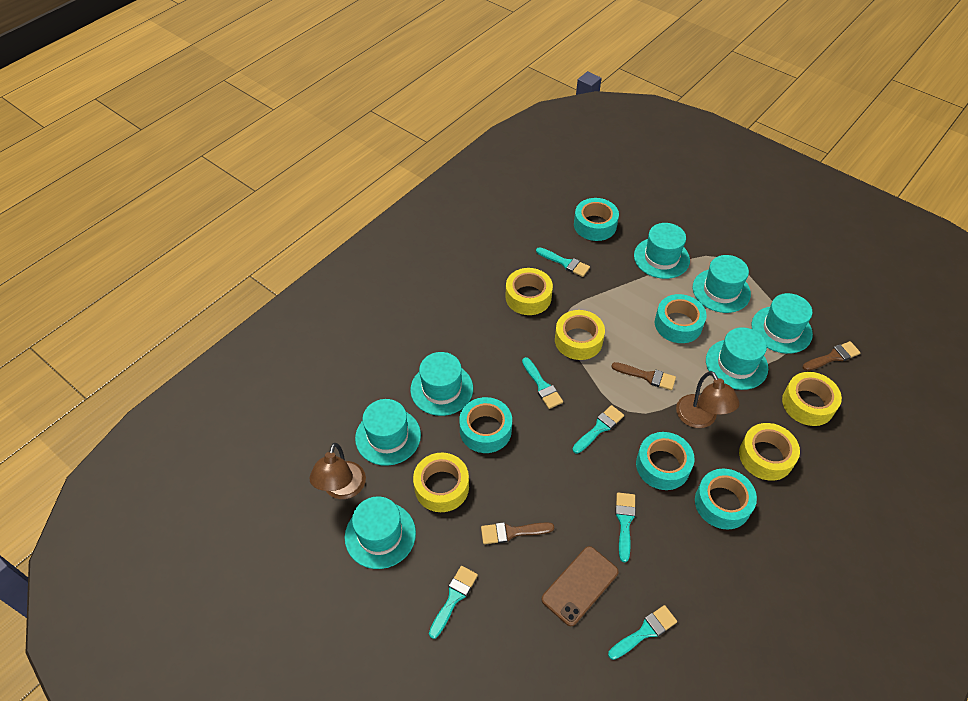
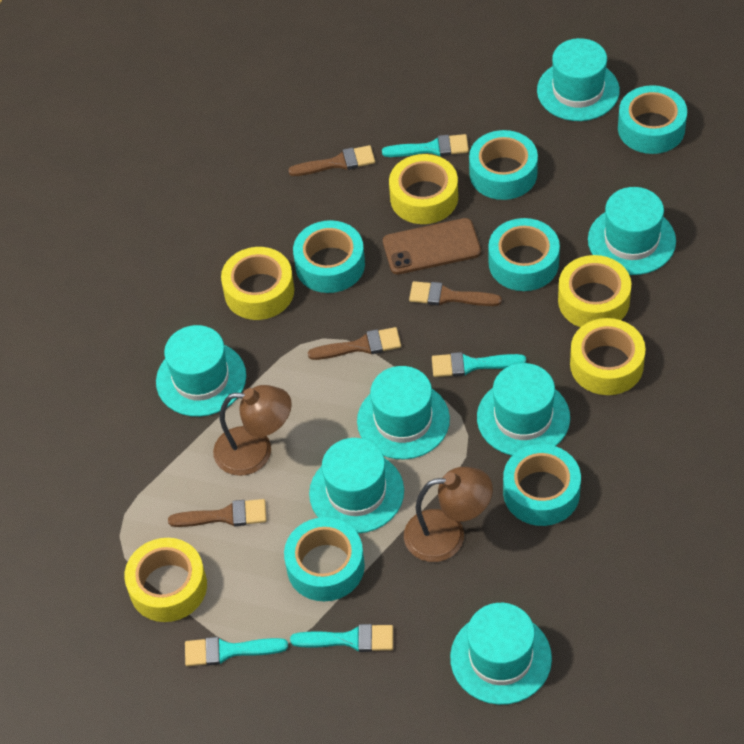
brown brush: [481,522,554,544] [611,362,676,390] [803,341,861,371] = 3 -> [168,499,267,527] [288,145,375,176] [308,327,401,360] [409,281,502,306] = 4
turquoise brush: [429,566,478,639] [522,357,563,409] [536,247,590,277] [573,405,624,454] [608,605,677,660] [615,493,636,562] = 6 -> [185,637,288,666] [290,624,393,652] [382,134,469,157] [432,352,526,377] = 4
turquoise tape: [459,397,512,453] [574,198,619,241] [636,432,695,490] [655,294,707,343] [695,469,757,530] = 5 -> [284,517,365,601] [293,220,365,293] [469,130,538,200] [488,218,560,291] [503,444,581,526] [618,85,687,154] = 6

